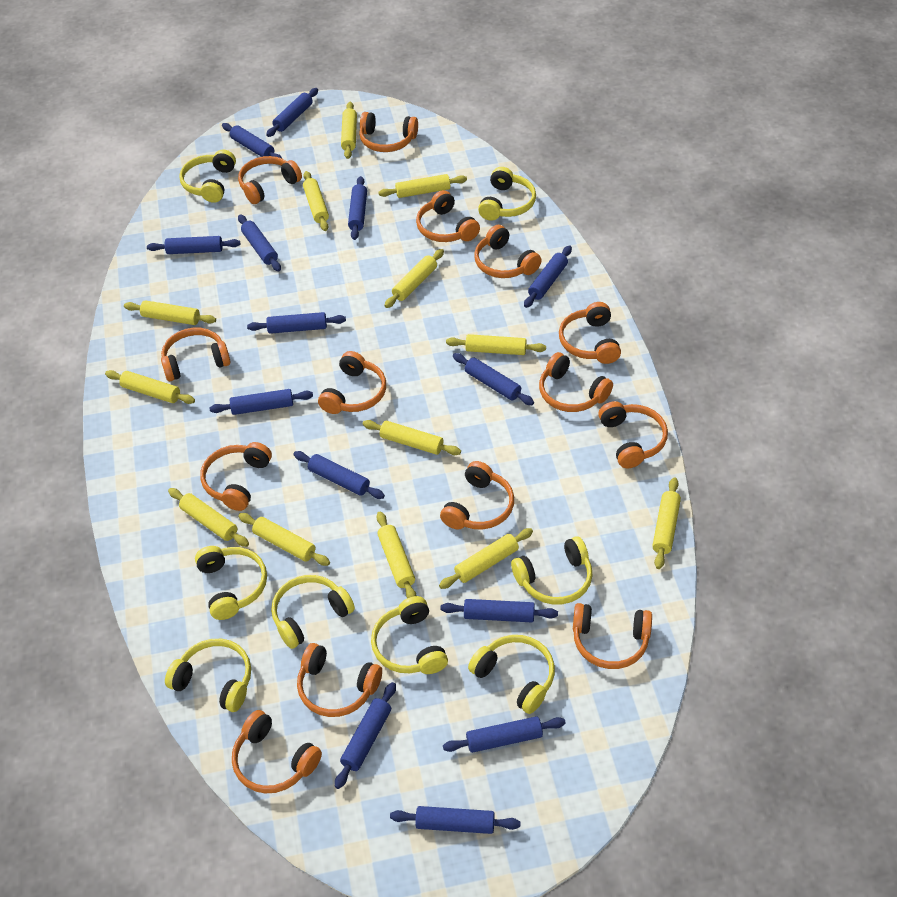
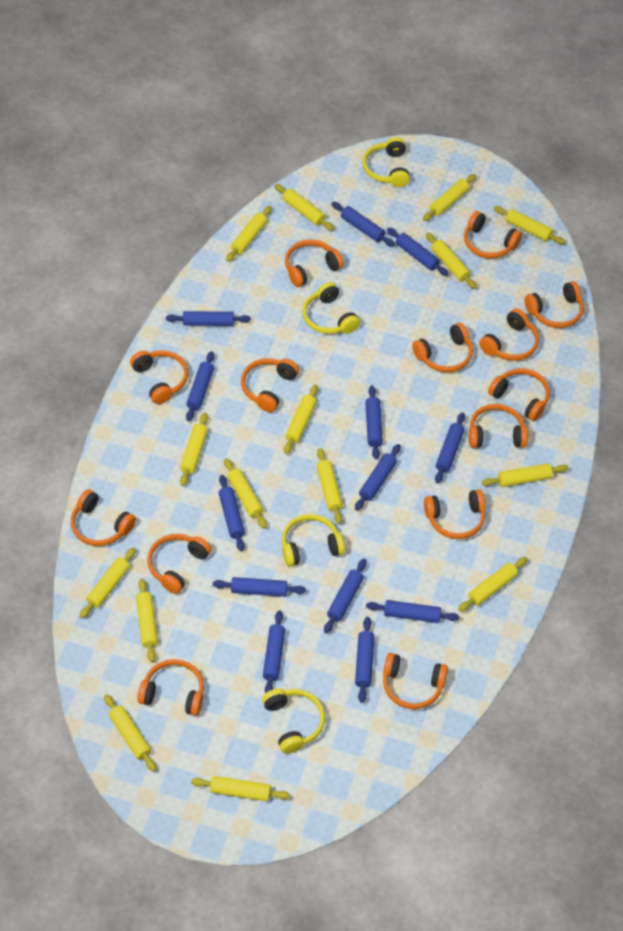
blue rolling pin: [147,236,240,254] [210,389,313,415] [222,123,282,158] [238,214,281,272] [247,312,346,334] [266,88,318,137] [293,451,385,499] [335,682,396,789] [348,176,367,240] [390,806,521,834] [441,599,558,622] [443,716,566,753] [453,353,534,405] [524,245,572,308] = 14 -> [166,311,251,326] [186,351,214,421] [213,577,306,597] [219,475,245,551] [263,610,285,693] [324,558,367,634] [331,202,395,247] [355,444,401,511] [355,617,375,703] [365,385,383,459] [366,600,460,623] [387,228,449,276] [435,412,465,483] = 13
yellow headphones: [165,639,251,712] [179,150,236,203] [195,546,267,620] [271,575,355,649] [371,596,448,674] [468,635,555,714] [478,167,536,221] [511,536,592,605] = 8 -> [262,689,325,754] [282,514,345,566] [302,282,360,334] [362,137,410,187] = 4
yellow rolling pin: [105,370,195,404] [124,300,216,325] [168,488,249,547] [238,513,330,566] [303,171,329,231] [341,102,357,159] [363,420,461,455] [376,512,417,598] [378,174,467,198] [384,249,444,308] [439,528,533,589] [446,334,546,355] [652,477,681,569] = 13 -> [80,547,136,618] [104,694,156,772] [136,578,158,662] [180,413,208,486] [191,776,290,801] [224,458,267,529] [226,206,272,262] [274,184,334,231] [284,385,318,454] [317,448,343,524] [423,174,476,221] [426,233,476,289] [458,557,528,612] [482,463,568,487] [493,206,565,245] = 15

